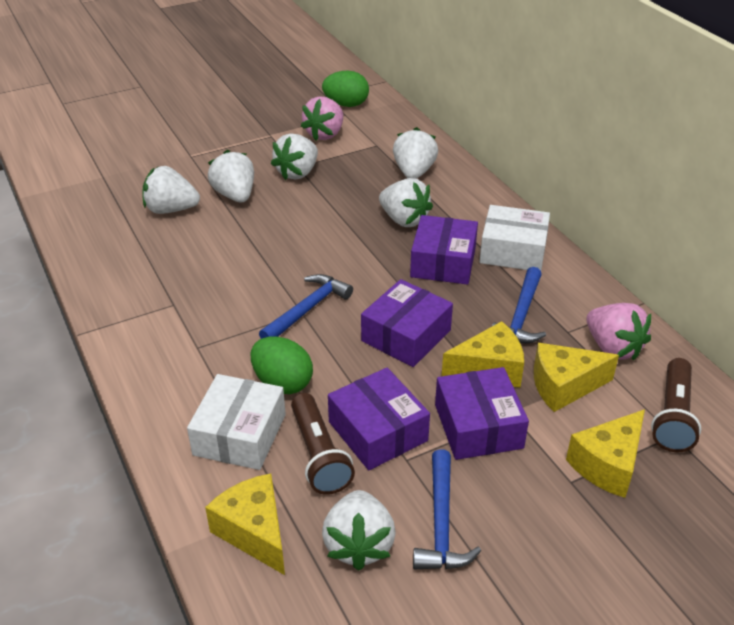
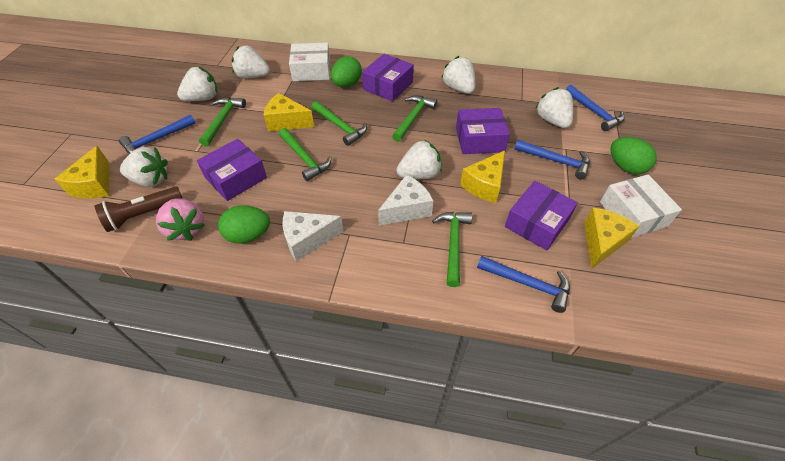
blue hammer: [259,274,353,339] [413,449,481,569] [492,267,546,343] = 3 -> [119,114,196,154] [477,256,570,313] [514,140,590,180] [566,85,625,131] = 4
brown flashlight: [291,393,355,495] [651,358,701,452] = 2 -> [95,187,183,232] = 1
green egg: [251,337,313,394] [322,71,369,107] = 2 -> [218,205,270,244] [331,56,362,87] [610,137,657,174] = 3
green hammer: none = 0 -> [199,97,246,146] [279,128,331,181] [311,101,367,146] [392,95,437,142] [432,212,472,287] = 5
pink strawberry: [301,96,343,141] [586,303,651,361] = 2 -> [156,198,205,241] = 1
white cheese: none = 0 -> [283,211,343,261] [378,175,433,226] = 2

